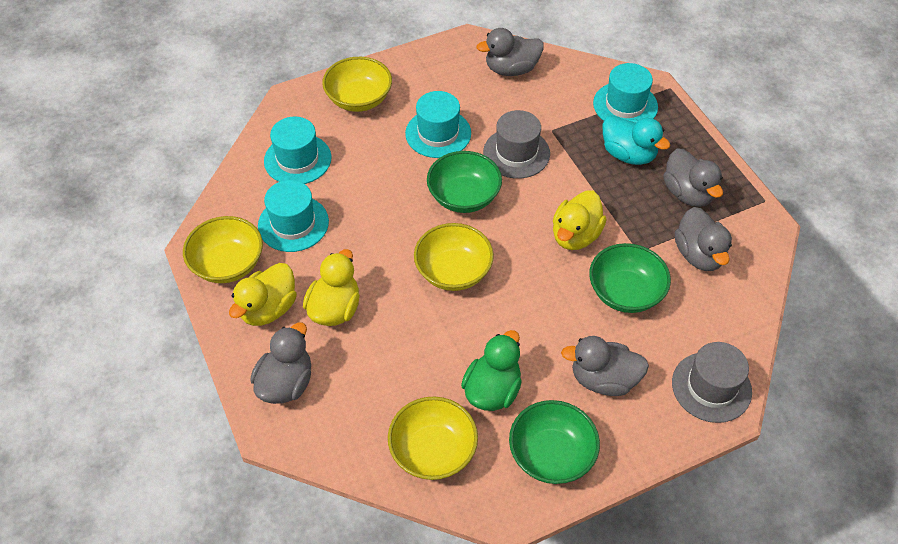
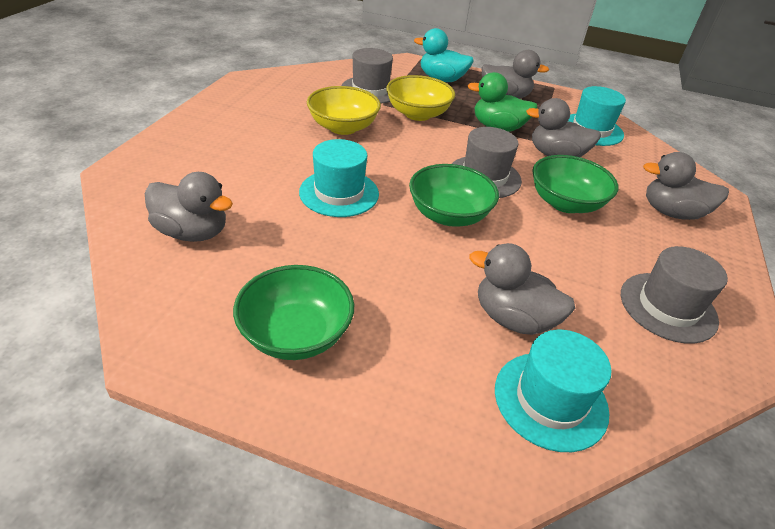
grey hat: [483,110,550,178] [672,342,752,423] = 2 -> [341,48,393,104] [452,127,522,198] [621,246,728,344] = 3
turquoise hat: [258,180,329,252] [264,117,332,184] [405,91,471,158] [593,63,658,121] = 4 -> [299,139,379,217] [495,329,611,452] [568,86,626,146] = 3
yellow bowl: [183,216,263,283] [322,57,392,112] [388,397,478,480] [414,223,494,291] = 4 -> [307,86,381,135] [386,75,455,121] = 2
yellow duck: [229,263,297,326] [303,249,360,326] [553,190,607,250] = 3 -> none = 0

